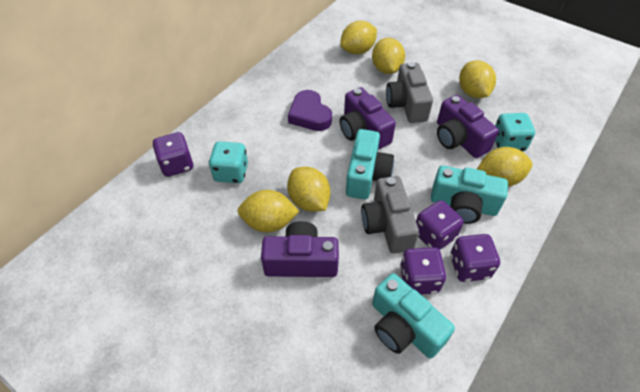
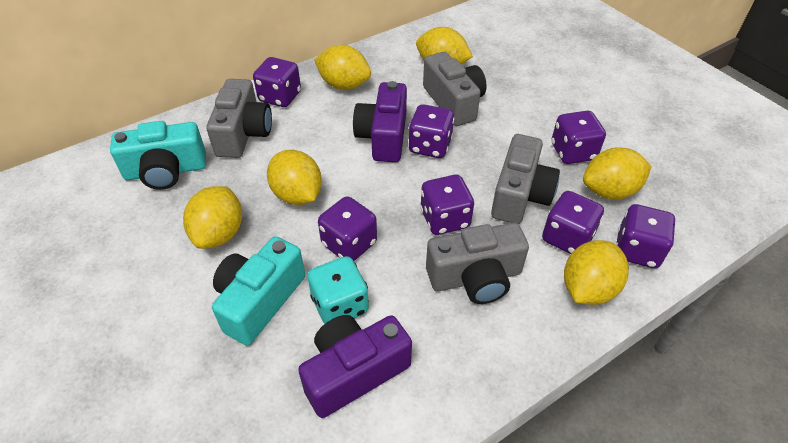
grey camera: [361,176,419,253] [386,62,433,123] = 2 -> [206,79,272,158] [423,52,487,126] [426,223,529,304] [491,134,560,224] = 4
purple camera: [261,221,339,277] [340,87,396,150] [437,95,499,158] = 3 -> [298,315,412,418] [353,81,407,162] = 2
purple dice: [153,132,194,177] [400,247,447,294] [416,200,464,250] [450,234,500,282] = 4 -> [253,57,301,107] [318,196,377,261] [409,104,454,158] [420,175,474,235] [542,191,604,254] [552,111,606,164] [616,204,676,268] = 7
purple heart: [288,90,332,131] = 1 -> none = 0
turquoise camera: [346,129,394,199] [372,273,455,358] [431,165,508,224] = 3 -> [110,121,206,190] [212,237,305,346] = 2
turquoise dice: [209,141,248,183] [495,113,535,152] = 2 -> [308,256,369,324] = 1

